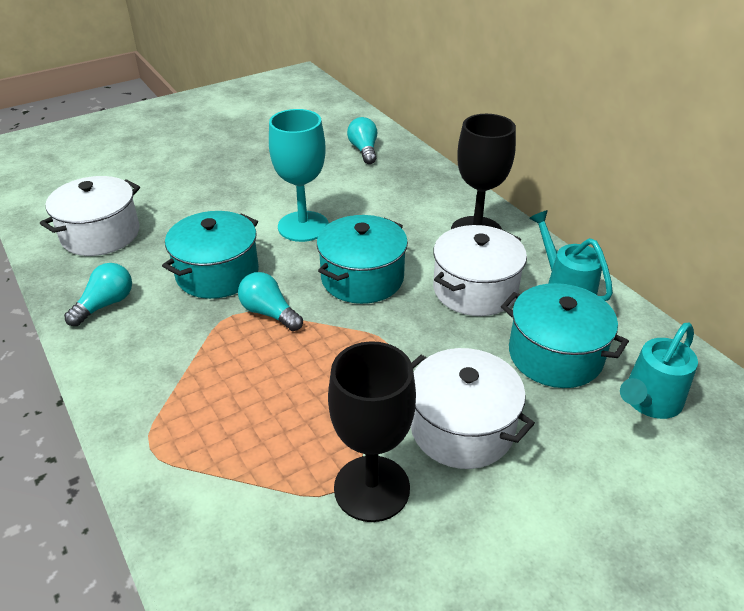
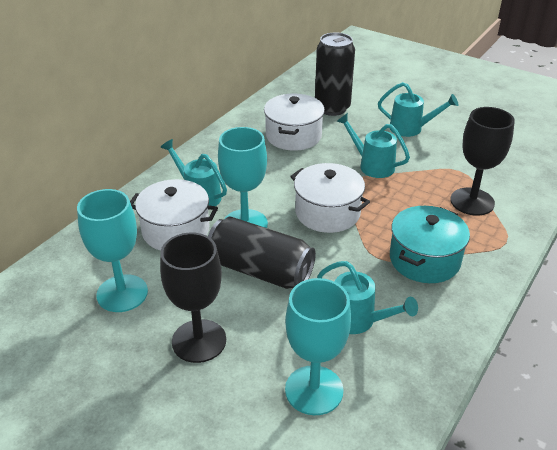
black can: none = 0 -> [208,217,316,289] [315,32,355,116] = 2
turquoise goblet: [269,109,329,242] = 1 -> [77,189,148,312] [218,127,268,228] [285,278,351,415] = 3
turquoise light bulb: [64,263,132,326] [238,272,303,331] [347,117,377,164] = 3 -> none = 0
turquoise pot: [162,211,259,299] [317,215,408,304] [501,283,629,388] = 3 -> [390,206,470,283] = 1
turquoise watering can: [529,210,613,301] [620,322,698,419] = 2 -> [160,139,227,206] [317,261,418,334] [336,113,410,178] [378,82,458,137] = 4

